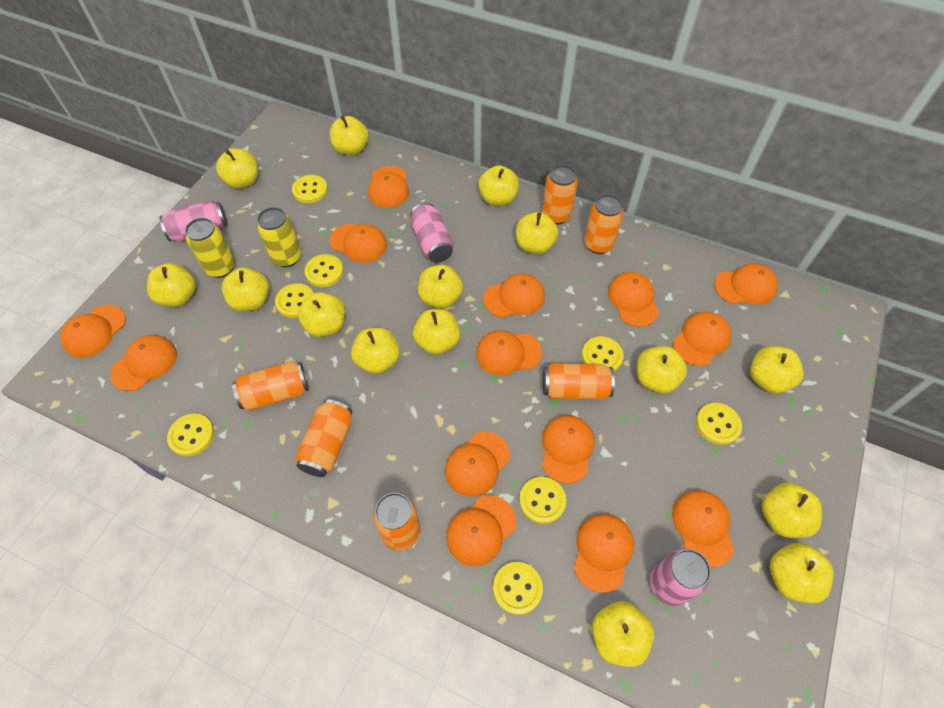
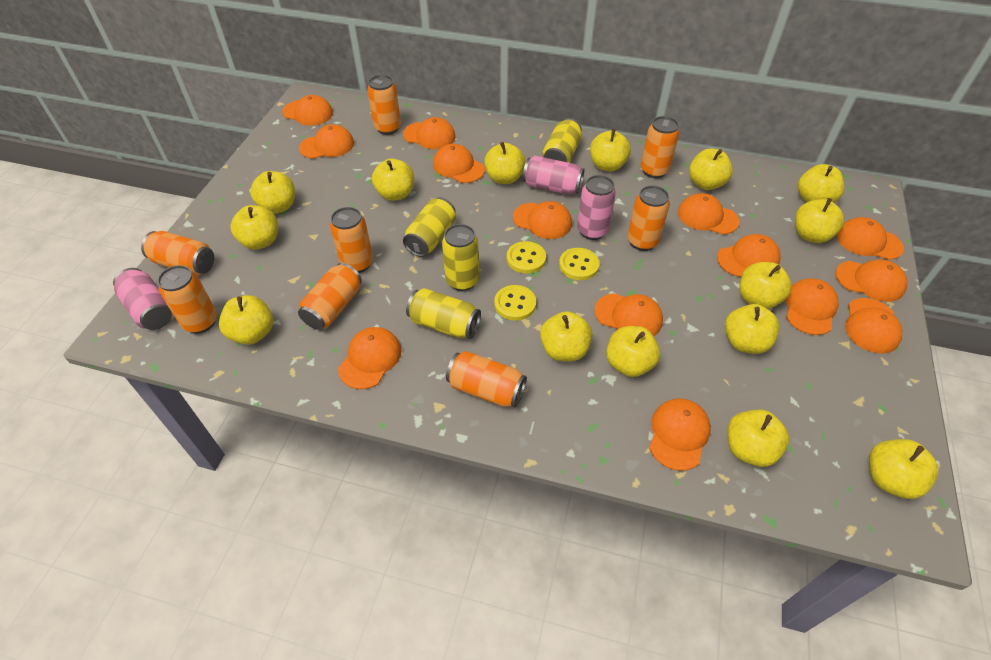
orange can: [232,362,309,411] [295,400,352,477] [373,493,421,551] [542,165,578,225] [543,363,615,400] [584,194,624,254] = 6 -> [141,231,214,275] [157,265,217,334] [298,263,362,330] [330,207,373,273] [367,75,401,135] [446,351,527,408] [627,185,670,251] [641,116,679,178] = 8
yellow button: [167,413,214,456] [275,283,313,318] [292,175,328,203] [305,254,343,287] [493,562,543,615] [519,477,566,524] [582,336,624,372] [696,403,742,445] = 8 -> [494,285,536,321] [507,241,546,273] [559,248,600,280] = 3
yellow can: [185,218,235,278] [257,207,301,267] = 2 -> [403,198,456,257] [406,288,481,339] [442,224,479,291] [542,118,582,163] = 4

